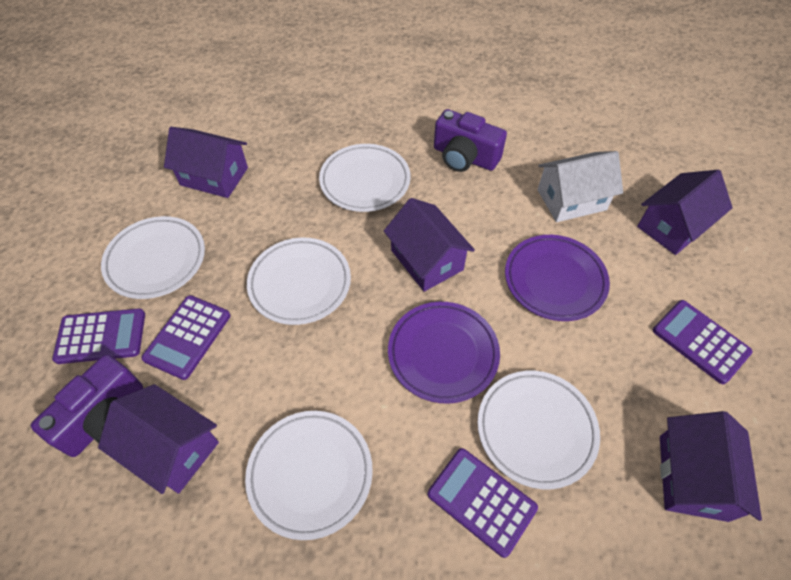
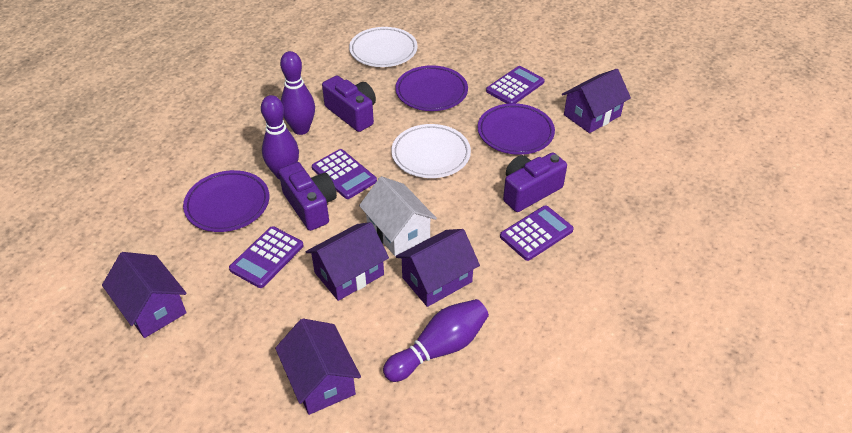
purple bowling pin: none = 0 -> [261,95,299,180] [280,51,315,135] [383,299,489,382] = 3
purple camera: [31,354,143,457] [434,109,507,172] = 2 -> [279,162,337,231] [322,75,376,132] [503,152,567,212] = 3
purple plate: [388,302,500,404] [505,235,610,321] = 2 -> [183,170,269,232] [395,65,468,111] [478,103,555,155] = 3
white plate: [101,216,205,299] [245,411,373,540] [247,238,351,325] [319,144,411,212] [478,371,600,489] = 5 -> [349,27,418,67] [391,124,471,178] = 2

